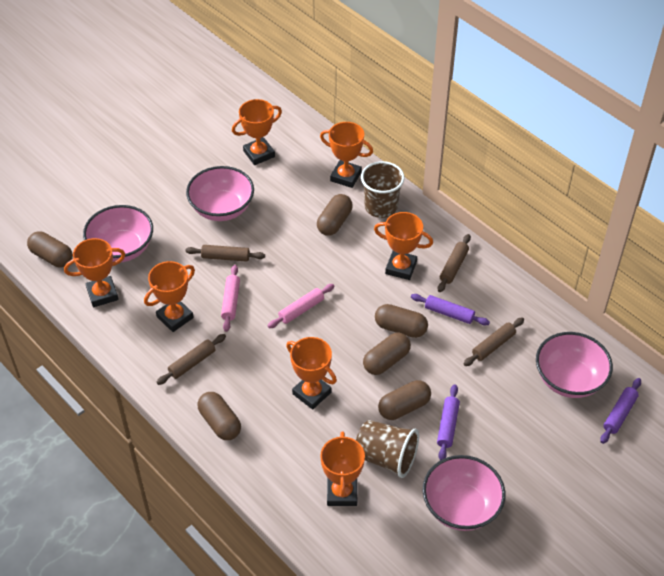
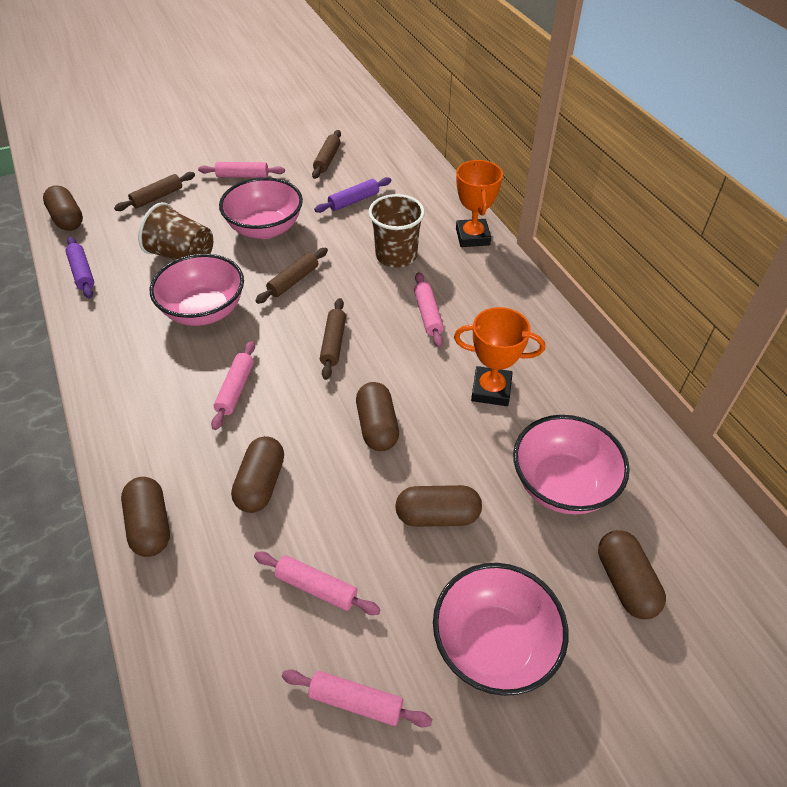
orange trophy: [64,238,126,307] [144,261,195,332] [232,99,282,165] [286,337,337,410] [320,122,373,188] [320,431,365,506] [374,212,433,280] = 7 -> [454,307,545,406] [456,160,503,247] = 2
pink rolling pin: [221,265,240,332] [268,284,334,328] = 2 -> [198,162,285,178] [211,341,255,430] [254,551,381,615] [282,669,432,727] [414,272,444,348] = 5
purple rolling pin: [411,294,490,326] [437,384,460,460] [600,378,641,444] = 3 -> [65,236,94,299] [314,177,391,213] = 2

